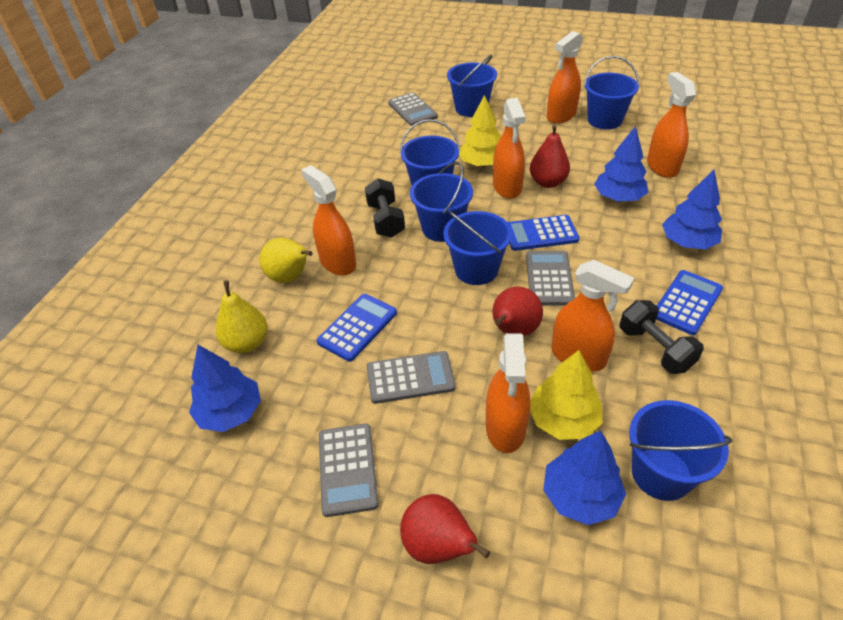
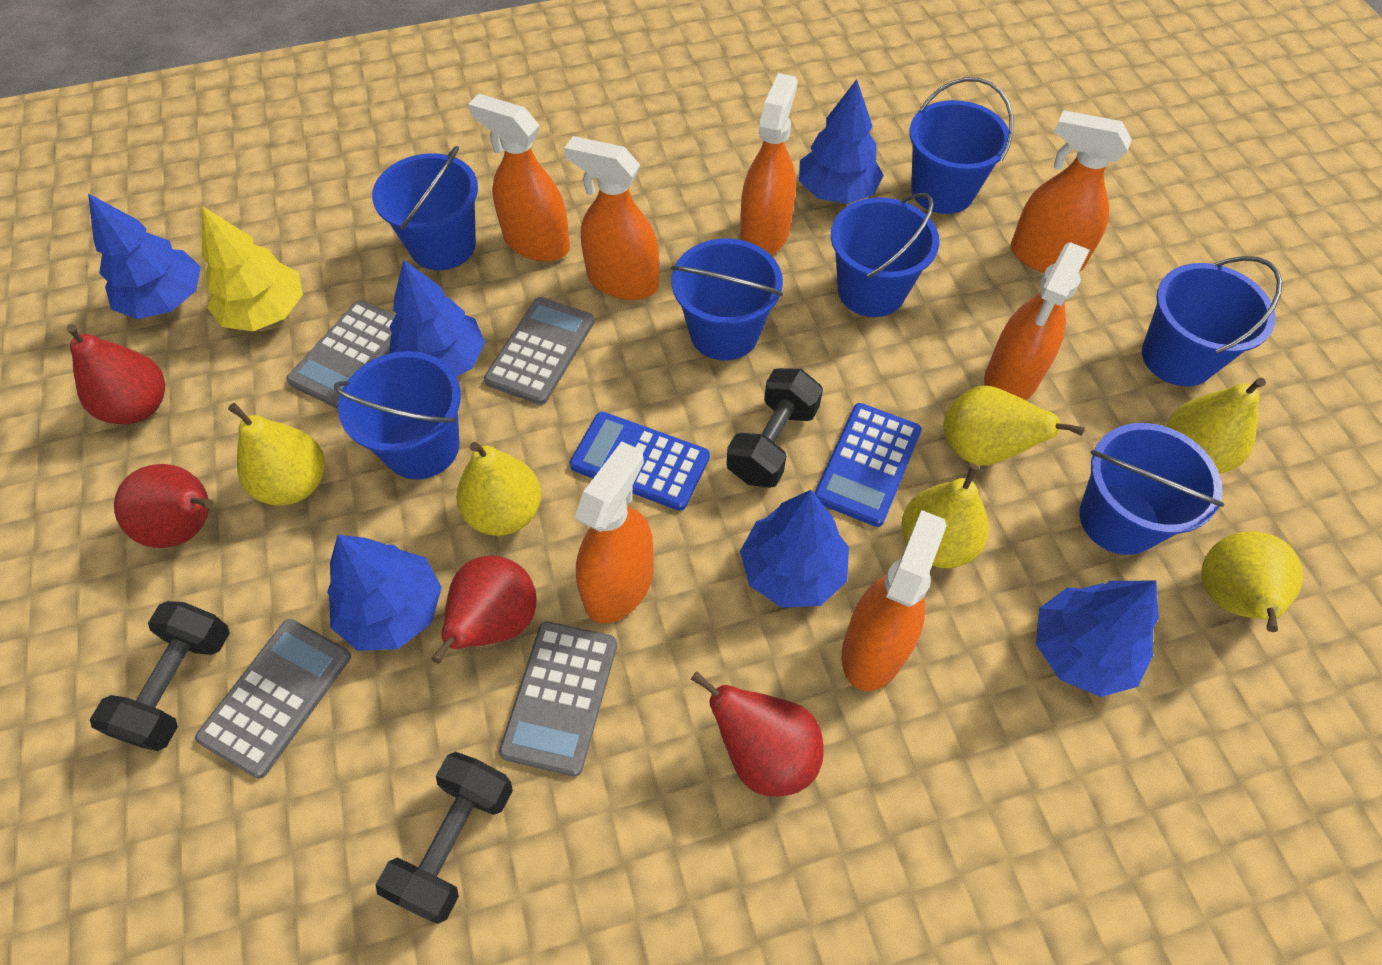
black dumbbell: [365,178,405,238] [620,300,704,374] = 2 -> [90,601,230,751] [376,752,513,924] [726,368,823,488] = 3
blue bucket: [400,119,460,185] [410,162,473,242] [443,211,512,285] [447,55,497,117] [584,56,639,130] [629,400,733,501] = 6 -> [334,351,461,480] [372,146,478,270] [671,238,783,360] [831,193,939,317] [909,77,1013,214] [1079,423,1224,555] [1142,256,1283,386] = 7
blue calculator: [317,294,397,362] [508,215,580,251] [656,270,723,335] = 3 -> [570,412,710,511] [814,403,922,527] = 2
blue tree: [189,345,261,432] [543,431,626,525] [594,126,648,202] [662,170,722,249] = 4 -> [88,193,201,319] [327,535,442,651] [389,260,485,377] [740,490,849,608] [799,79,884,204] [1036,581,1159,697] = 6
orange spray bottle: [301,165,356,276] [486,333,530,453] [493,98,526,199] [547,31,583,124] [551,260,634,372] [647,72,696,178] = 6 -> [468,94,570,262] [564,136,659,300] [574,441,654,623] [740,73,798,255] [841,510,947,691] [984,242,1090,400] [1011,110,1132,273] = 7
red pear: [400,494,490,564] [493,287,543,336] [530,124,570,188] = 3 -> [66,324,165,424] [114,464,213,548] [431,555,537,664] [691,671,824,796] = 4
yellow pear: [216,280,268,353] [260,238,313,283] = 2 -> [228,403,324,506] [456,442,541,536] [901,464,989,568] [943,386,1085,466] [1167,378,1266,473] [1201,531,1303,632] = 6
yellow tree: [459,95,501,167] [530,350,603,440] = 2 -> [202,206,303,331] = 1

